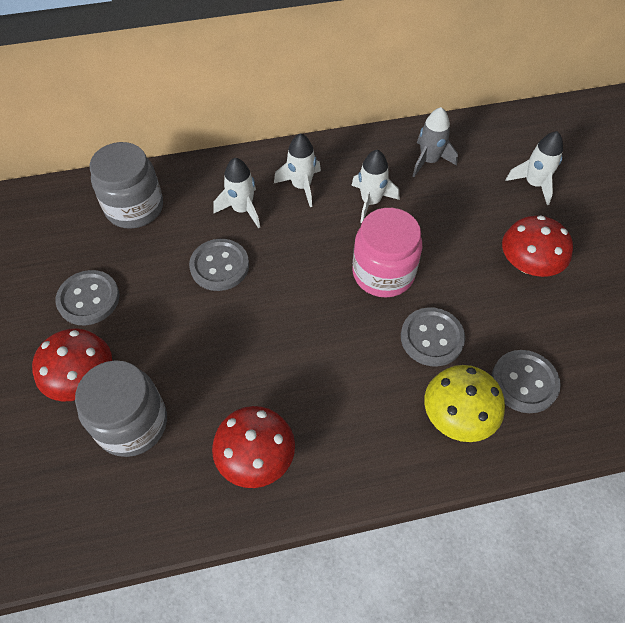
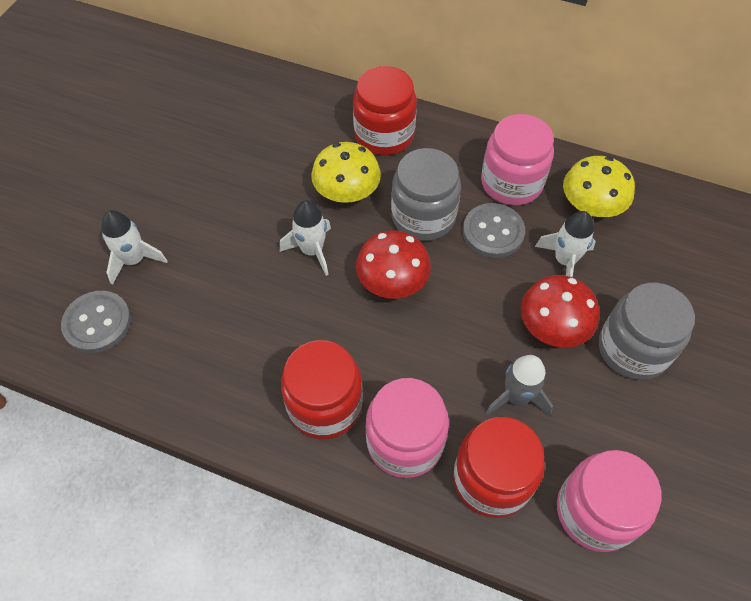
grey button: [55,270,120,325] [189,239,249,291] [401,307,465,367] [492,350,561,413] = 4 -> [61,291,131,353] [463,203,525,258] = 2
pink jar: [352,208,422,297] = 1 -> [366,378,449,478] [481,114,554,206] [557,450,662,552] = 3
red jar: none = 0 -> [281,340,363,439] [353,66,417,155] [453,417,544,518] = 3
red mushroom: [32,328,112,402] [212,406,295,488] [502,215,573,277] = 3 -> [356,230,431,299] [520,275,599,348] = 2
white rocket: [213,158,260,228] [274,133,321,207] [351,150,399,223] [506,131,563,205] = 4 -> [101,210,168,285] [280,200,331,276] [535,211,596,277] = 3
yellow mushroom: [424,365,505,442] = 1 -> [311,142,381,203] [563,156,635,217] = 2

